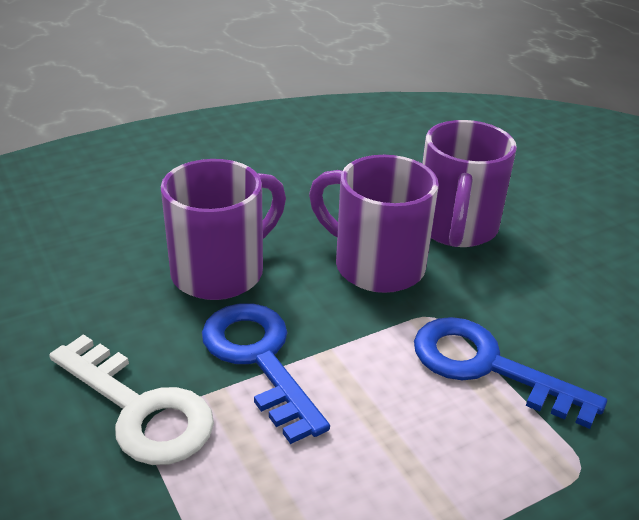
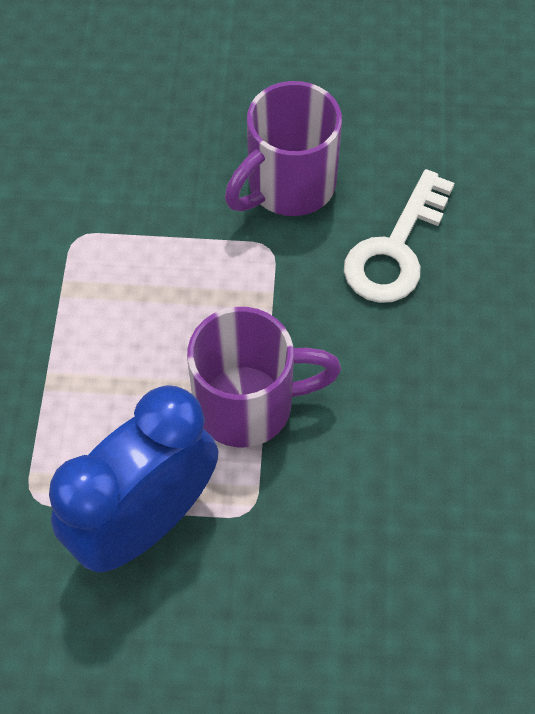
blue clock: none = 0 -> [49,385,219,572] = 1
blue key: [202,303,330,444] [414,317,607,429] = 2 -> none = 0
purple mug: [161,159,286,300] [309,155,439,293] [422,120,517,247] = 3 -> [187,307,341,447] [225,81,342,216] = 2

